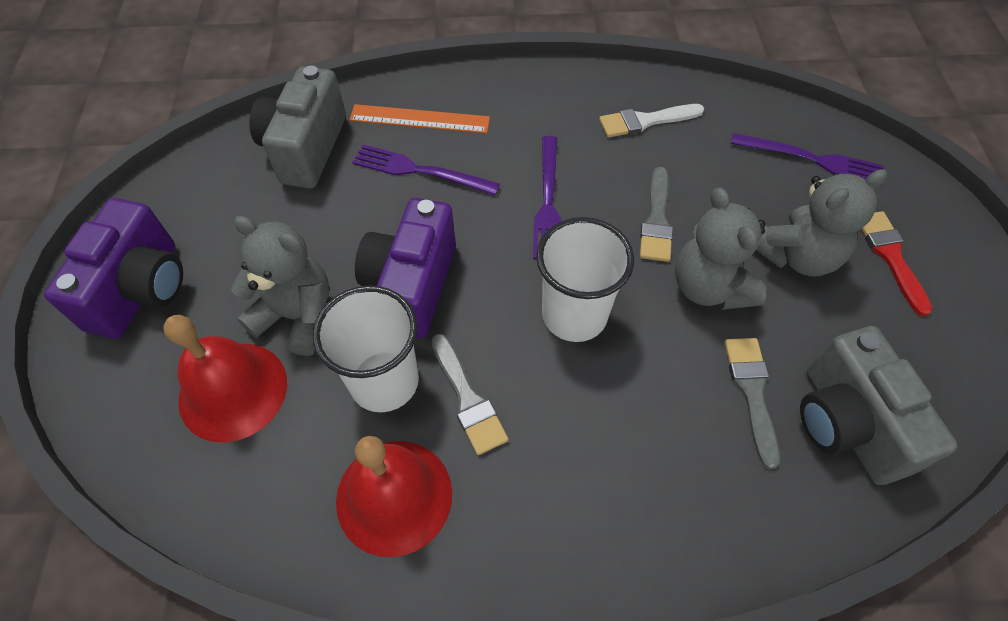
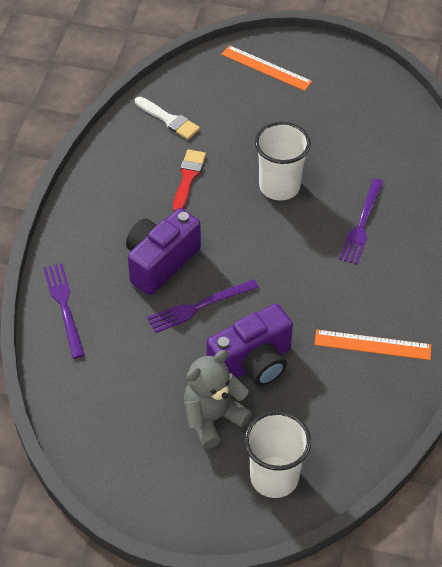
grey brush: [431,333,508,455] [640,167,673,262] [724,338,780,469] = 3 -> none = 0
grey camera: [249,66,346,189] [800,326,957,485] = 2 -> none = 0
grey teddy bear: [231,216,329,356] [675,187,767,310] [756,169,887,277] = 3 -> [184,350,252,449] = 1
orange ruler: [349,104,490,133] = 1 -> [221,45,312,91] [314,330,431,360] = 2
red bell: [163,315,287,443] [336,436,452,557] = 2 -> none = 0

